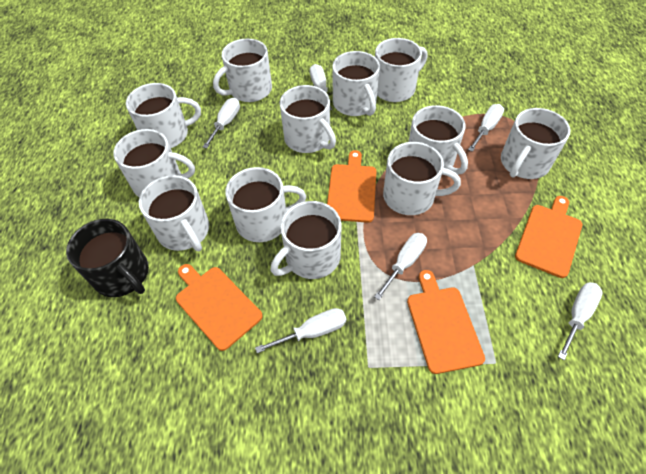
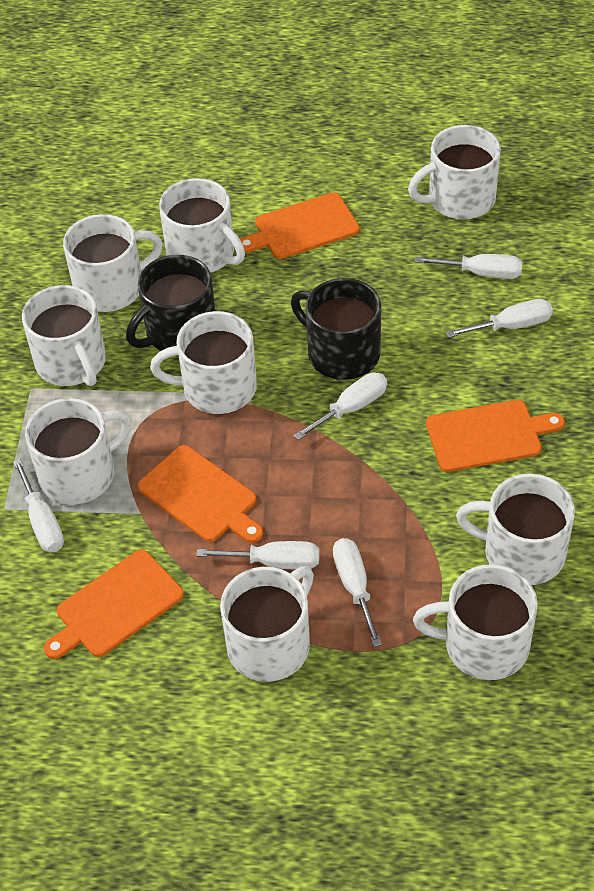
black mug: [66,219,149,297] = 1 -> [126,255,215,351] [291,278,381,380] = 2
white mug: [113,129,195,197] [126,83,201,148] [139,175,209,251] [213,39,272,102] [225,167,306,242] [271,201,342,279] [280,85,336,153] [332,51,380,116] [375,38,427,102] [383,142,461,215] [408,105,468,175] [501,108,571,179] = 12 -> [22,285,106,386] [25,398,132,505] [63,214,163,312] [150,311,257,414] [159,178,245,273] [220,566,314,682] [408,125,501,220] [413,564,538,680] [456,474,575,585] = 9

